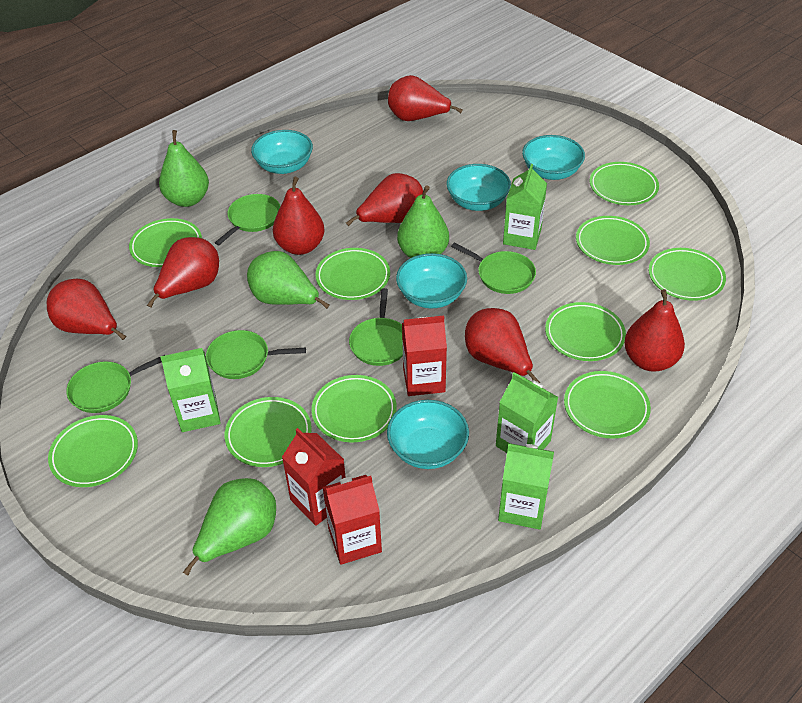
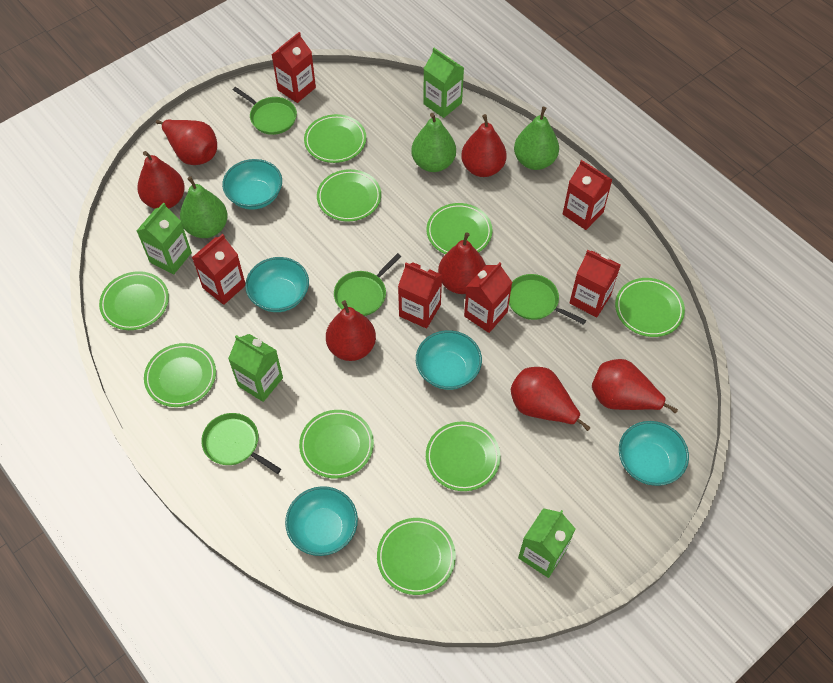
green pan: [66,355,165,413] [206,330,306,379] [215,194,280,245] [349,288,403,366] [451,243,536,294] = 5 -> [201,413,281,474] [233,87,297,135] [334,253,401,316] [509,274,586,325] = 4
green pear: [159,130,209,207] [183,478,276,575] [247,251,330,309] [397,185,449,258] = 4 -> [180,176,228,238] [411,113,456,172] [514,107,559,170] = 3
green plate: [48,415,138,487] [129,218,202,267] [225,397,312,467] [312,375,397,442] [315,248,390,300] [545,302,626,361] [564,371,651,439] [576,216,650,265] [590,162,659,205] [649,248,726,301] = 10 -> [99,271,169,330] [144,343,216,407] [299,410,374,478] [304,114,366,163] [317,169,381,221] [377,518,456,595] [426,422,500,491] [427,203,492,254] [615,278,685,337] = 9
red carton: [282,428,346,526] [322,475,382,565] [402,316,447,396] = 3 -> [192,234,246,305] [272,32,316,103] [398,262,442,329] [464,262,512,333] [563,160,613,230] [570,250,621,317] = 6

